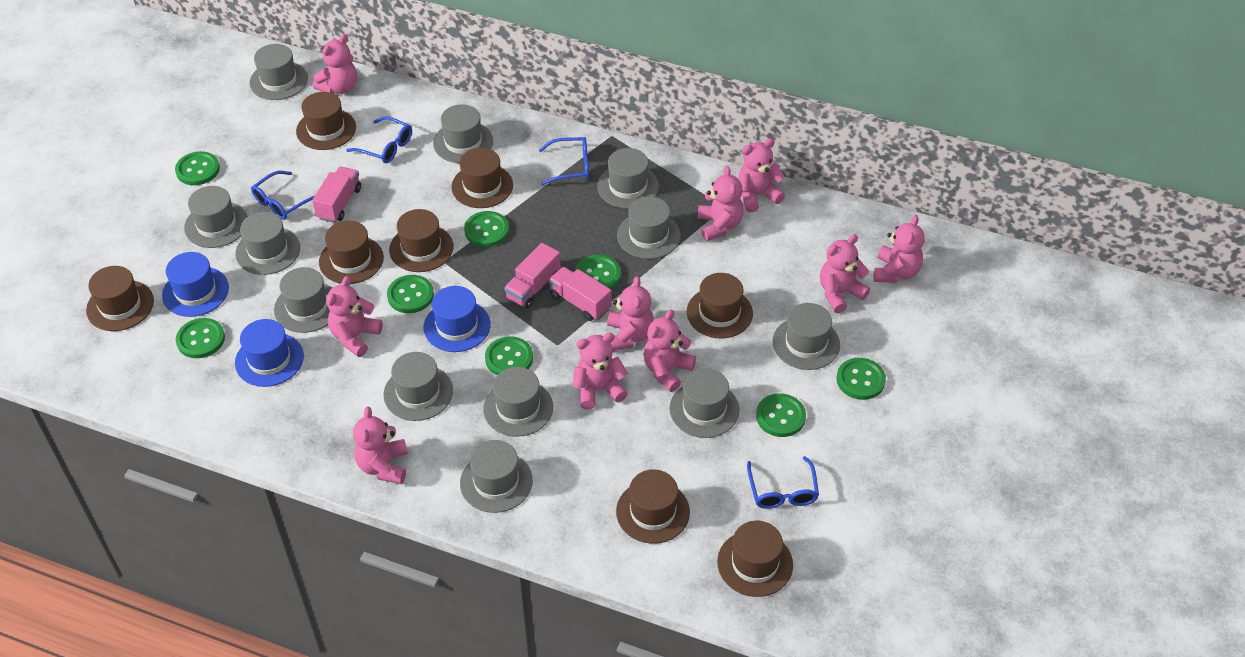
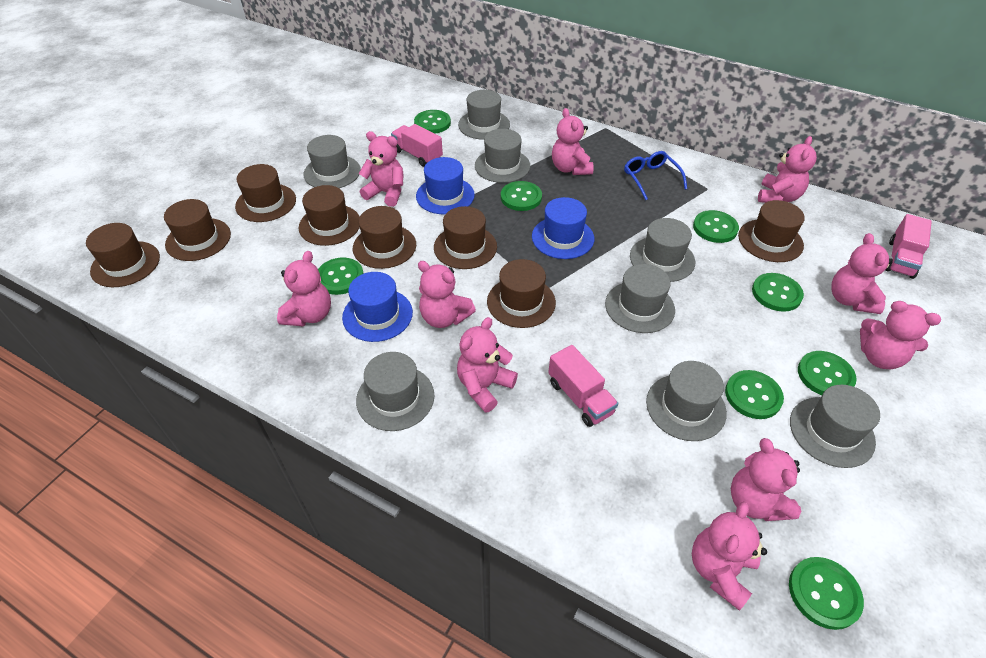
blue glasses: [251,171,314,220] [346,116,412,163] [539,137,589,186] [747,456,819,509] = 4 -> [624,151,687,200] = 1
grey hat: [184,186,248,248] [235,212,300,275] [250,44,308,100] [274,267,332,333] [383,352,453,421] [433,104,493,163] [460,440,533,513] [483,367,553,437] [597,148,659,209] [617,196,681,259] [669,368,740,438] [772,303,840,370] = 12 -> [304,135,361,188] [356,352,434,431] [458,90,510,140] [475,129,530,183] [605,264,675,333] [630,218,695,282] [646,361,727,441] [790,385,880,468] = 8

